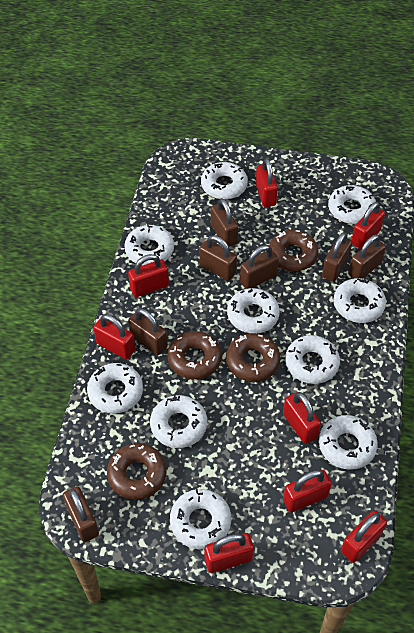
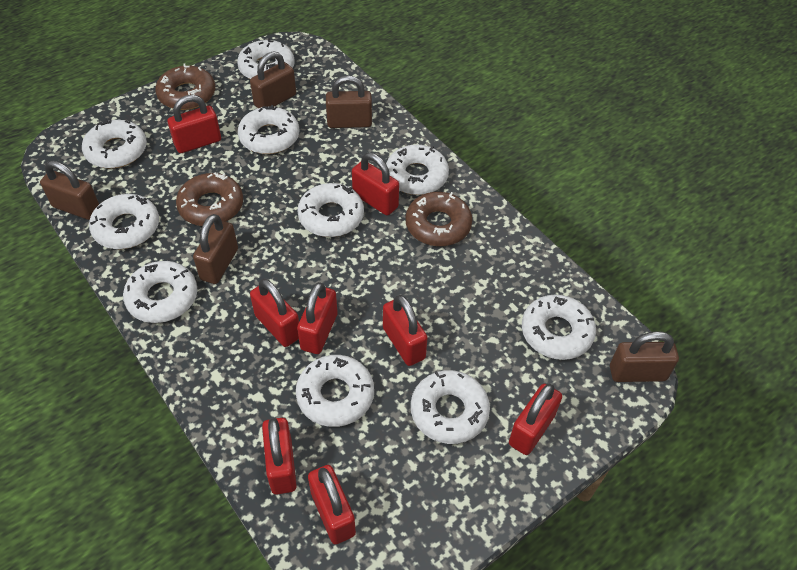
brown donut: [107,443,167,500] [167,331,222,379] [226,333,280,382] [269,230,319,271] = 4 -> [155,64,215,110] [176,173,243,226] [406,192,472,246] = 3
brown padlock: [63,486,99,542] [128,308,168,355] [199,235,237,281] [211,198,238,247] [240,245,279,289] [322,232,352,282] [348,235,386,279] = 7 -> [40,161,99,220] [193,214,238,284] [250,51,296,108] [326,75,372,128] [610,331,679,382] = 5

